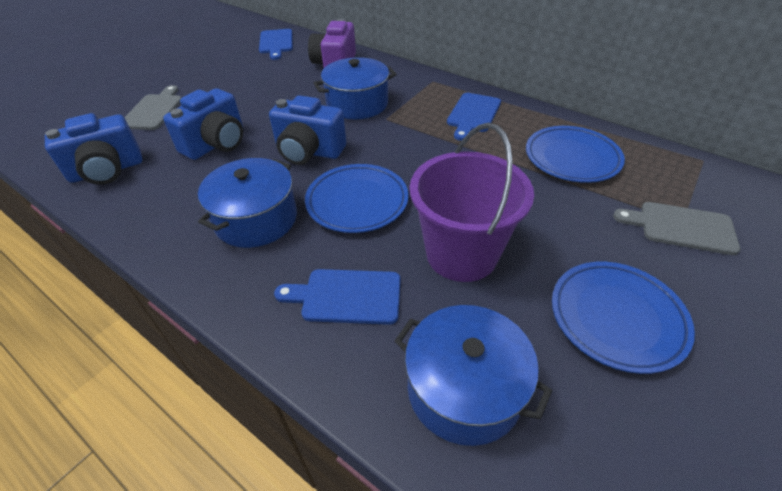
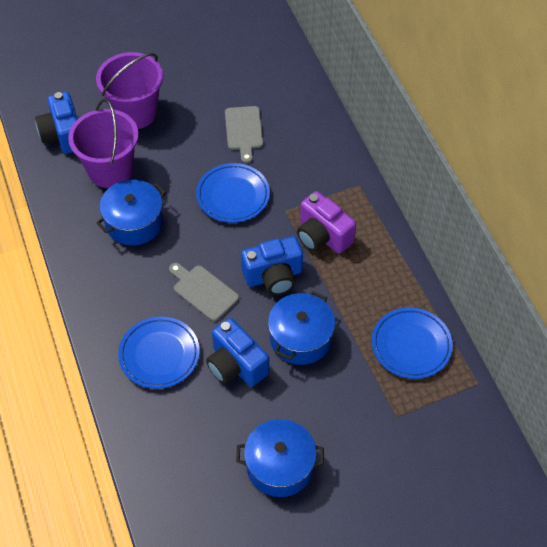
blue cutting board: [259,29,293,60] [274,269,401,325] [447,93,501,141] = 3 -> none = 0
purple bucket: [410,123,534,282] = 1 -> [68,99,138,188] [96,52,163,129] = 2

